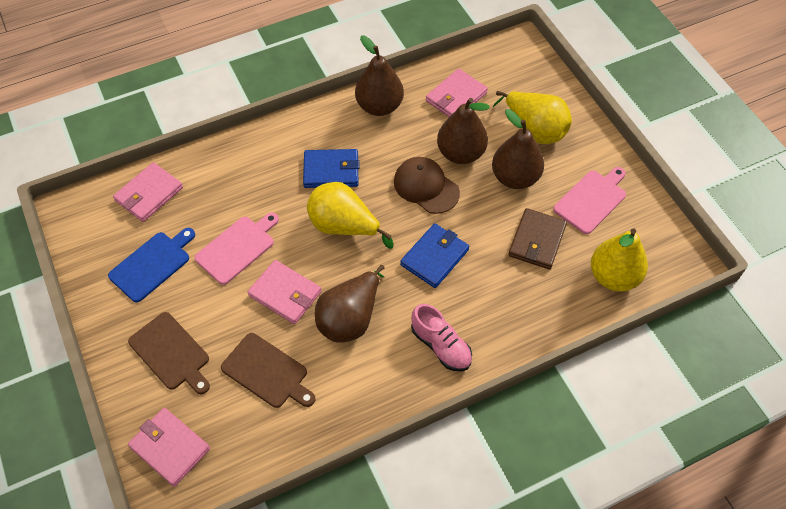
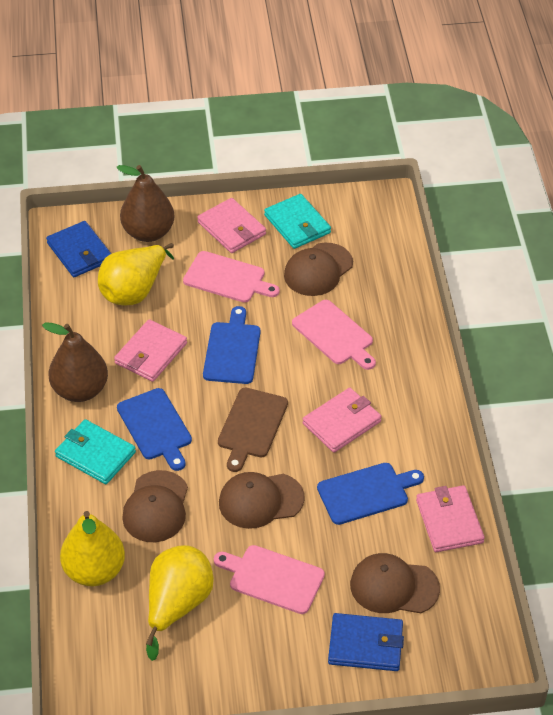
blue cutting board: [108,228,195,302] = 1 -> [117,388,192,471] [203,306,260,384] [317,463,424,525] = 3
brown cap: [394,157,460,214] = 1 -> [122,470,188,542] [219,472,305,529] [284,243,353,296] [350,553,440,613] = 4
brown cutting board: [128,312,210,394] [221,333,315,408] = 2 -> [218,388,288,472] = 1
brown pear: [315,265,385,343] [355,35,404,116] [437,98,490,164] [492,109,544,189] = 4 -> [42,323,108,402] [116,165,175,242] = 2
brown wallet: [508,208,567,270] = 1 -> none = 0
pink cutting board: [194,213,279,285] [553,167,626,234] = 2 -> [183,251,280,303] [214,545,325,614] [292,300,376,370] = 3
pink shoe: [411,304,472,371] = 1 -> none = 0
turquoise wallet: none = 0 -> [55,419,136,484] [264,194,331,249] = 2

